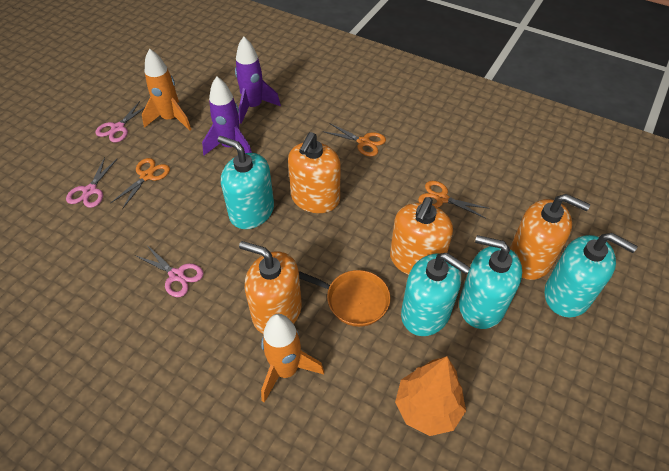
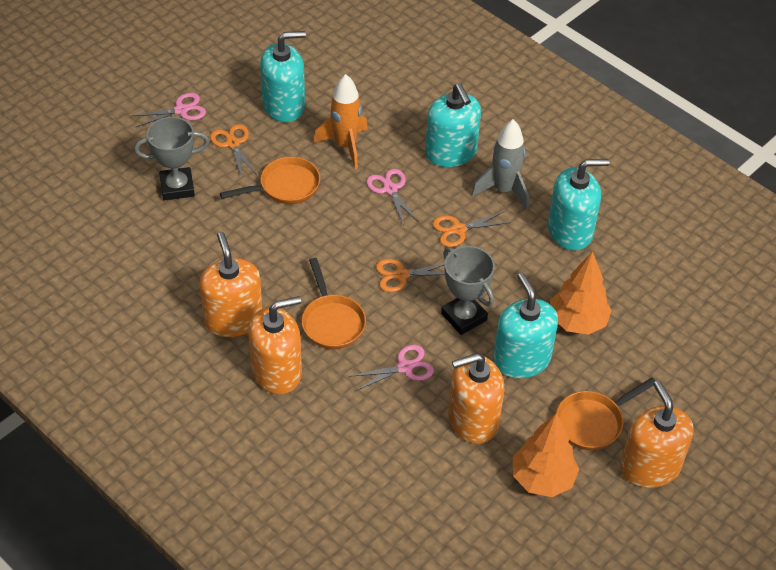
grey rocket: none = 0 -> [471,119,529,210] = 1
grey trophy: none = 0 -> [134,117,209,201] [441,246,495,335] = 2
orange pan: [299,270,391,327] = 1 -> [220,157,320,204] [302,258,366,349] [556,378,655,450] = 3
orange rocket: [142,48,192,131] [261,314,324,403] = 2 -> [313,74,368,169] = 1
orange tree: [395,356,466,436] = 1 -> [513,413,579,497] [550,251,612,335] = 2
purple rocket: [202,76,252,155] [235,36,281,124] = 2 -> none = 0

